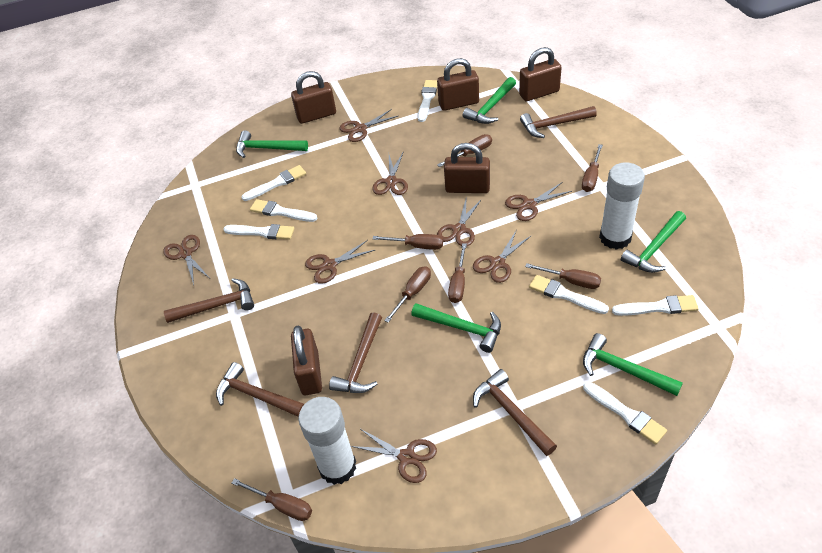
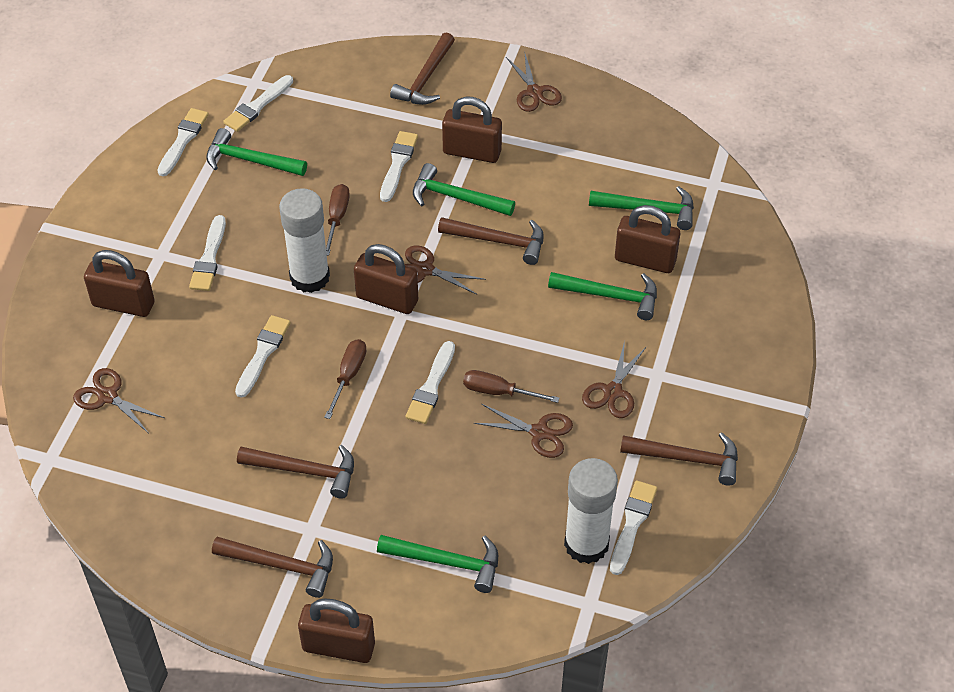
brown scissors: [163,235,209,285] [305,240,375,284] [340,109,398,142] [351,428,437,483] [372,151,408,195] [437,196,482,247] [473,231,531,283] [505,182,572,221] = 8 -> [73,368,165,432] [404,245,486,295] [474,404,573,458] [506,54,562,112] [582,341,646,418] = 5
brown screwdriver: [232,478,312,521] [373,234,443,250] [384,266,431,323] [437,134,492,167] [448,243,467,303] [525,263,601,289] [582,144,603,192] = 7 -> [324,339,366,419] [326,184,350,256] [463,370,559,403] = 3

